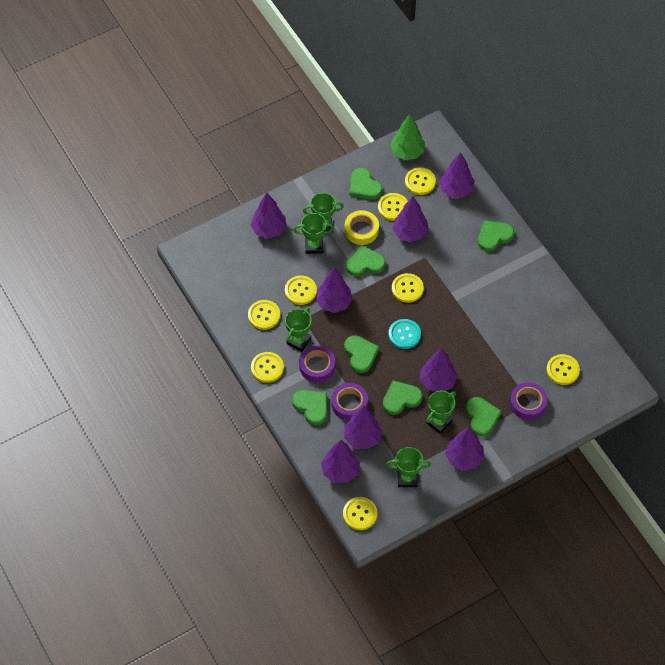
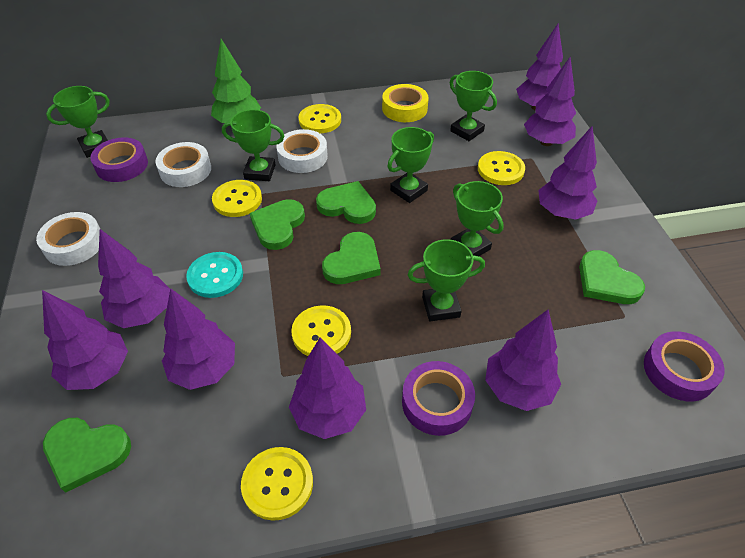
green heart: [292,390,327,425] [344,335,379,373] [346,245,385,276] [350,168,382,199] [383,380,422,415] [466,397,502,436] [478,220,514,251] = 7 -> [43,418,131,493] [249,199,305,250] [316,181,376,224] [322,232,381,284] [579,250,645,304] = 5
green trophy: [285,308,311,352] [293,213,335,254] [303,193,344,233] [386,447,431,487] [426,391,456,434] = 5 -> [46,86,110,158] [222,109,284,181] [387,127,434,203] [408,239,485,322] [450,71,497,141] [451,181,504,256] = 6
white tape: none = 0 -> [36,212,100,266] [155,142,211,187] [276,129,328,173] = 3
yellow button: [248,300,280,330] [251,352,284,383] [285,276,317,305] [343,497,377,530] [378,193,408,221] [392,273,424,303] [405,167,436,195] [546,354,580,385] = 8 -> [212,180,262,217] [241,447,313,521] [291,305,351,356] [298,104,341,133] [478,151,525,185] = 5

